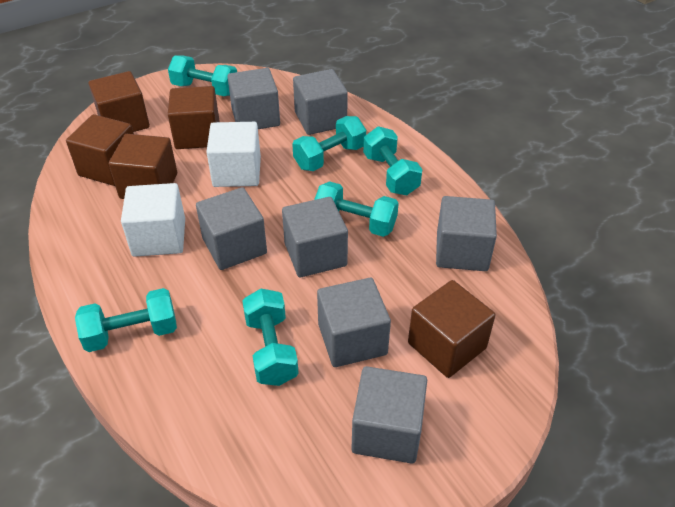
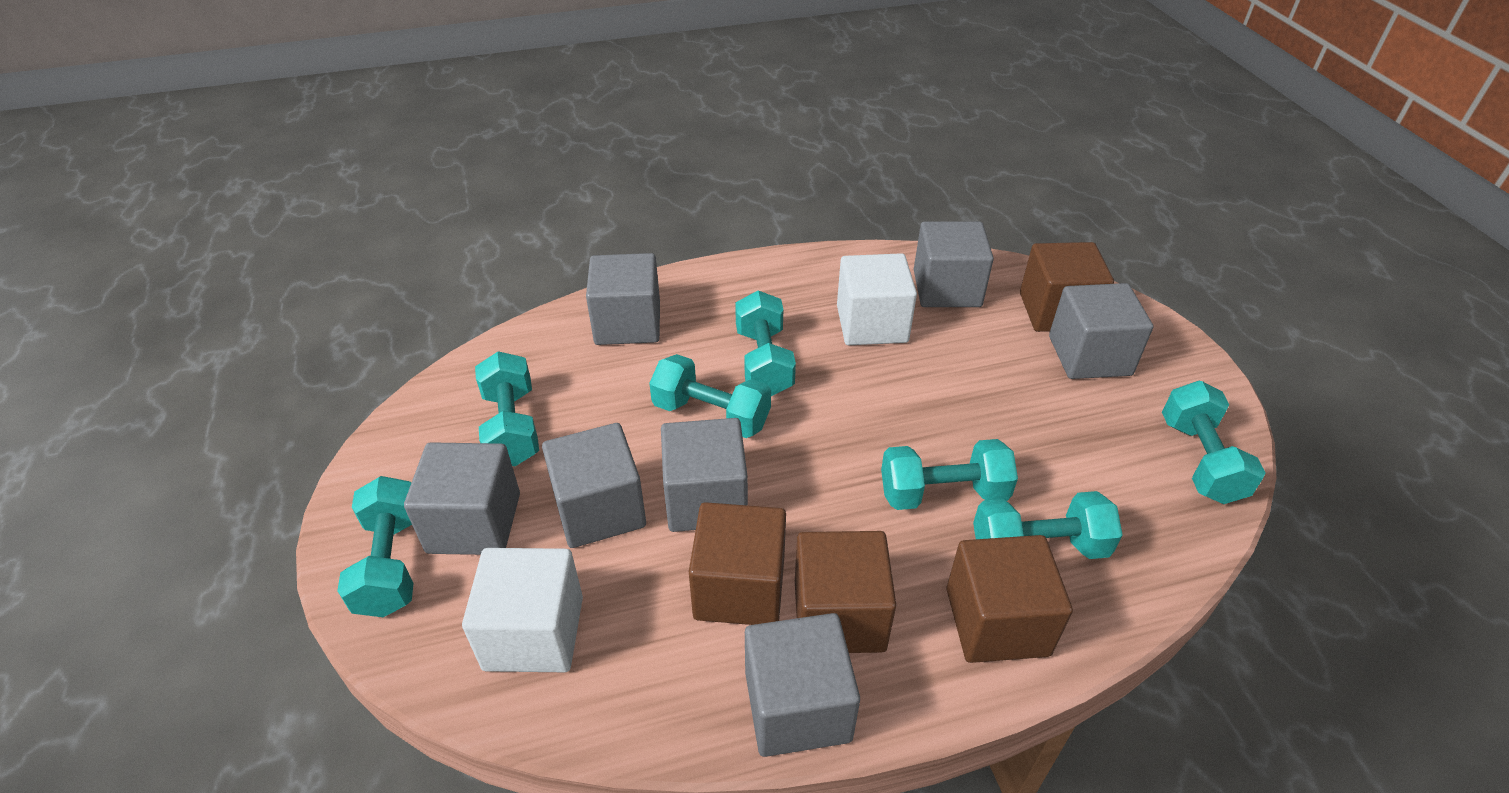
brown cube: [66,114,134,186] [88,71,150,132] [109,134,177,199] [168,86,219,149] [408,280,495,378] = 5 -> [689,502,786,625] [795,531,896,653] [946,535,1073,663] [1020,242,1114,332] = 4
turquoise dumbbell: [75,288,177,352] [168,55,237,96] [242,289,299,386] [292,116,366,171] [314,181,399,237] [363,126,422,195] = 6 -> [337,476,414,617] [475,351,539,466] [649,354,771,438] [735,290,796,396] [881,439,1018,510] [973,491,1123,559] [1162,381,1266,504] = 7

